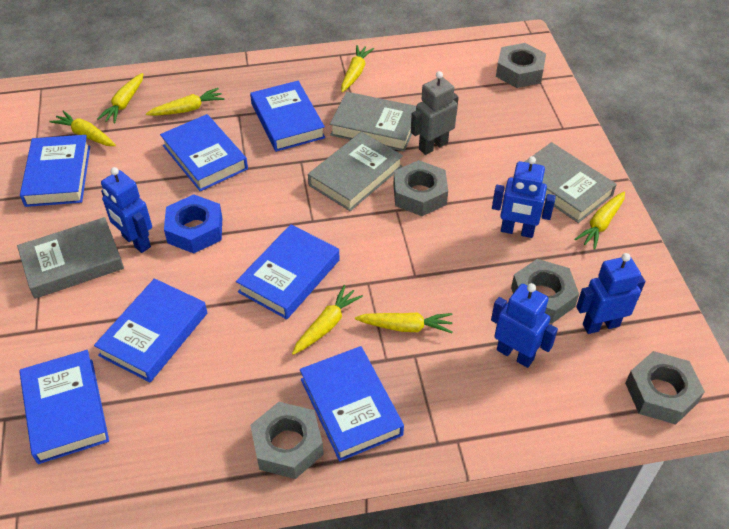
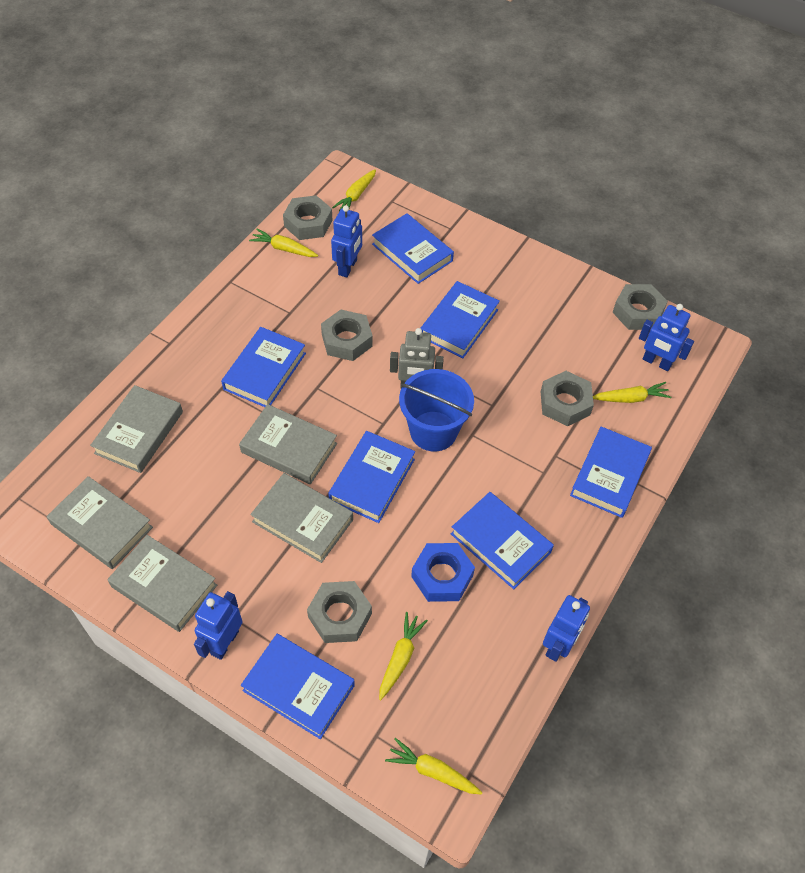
blue bucket: none = 0 -> [399,369,474,451] = 1
grey book: [17,217,124,299] [308,132,403,211] [330,92,416,151] [525,142,617,223] = 4 -> [47,476,153,569] [90,385,183,473] [107,535,217,632] [239,404,337,484] [250,473,353,563] = 5
yellow carrot: [49,110,116,146] [97,73,143,123] [146,88,224,116] [292,285,363,355] [341,45,374,92] [355,312,453,333] [574,192,625,250] = 7 -> [249,229,318,257] [332,169,376,211] [379,612,428,700] [385,738,483,795] [593,382,672,403] = 5

